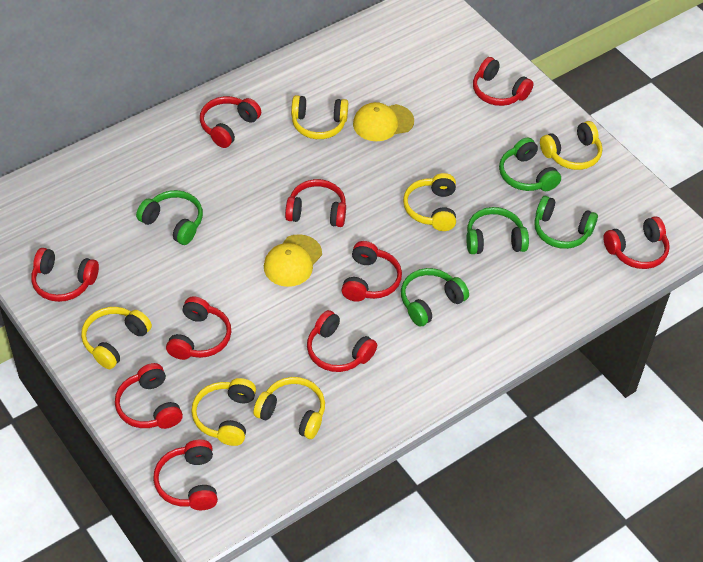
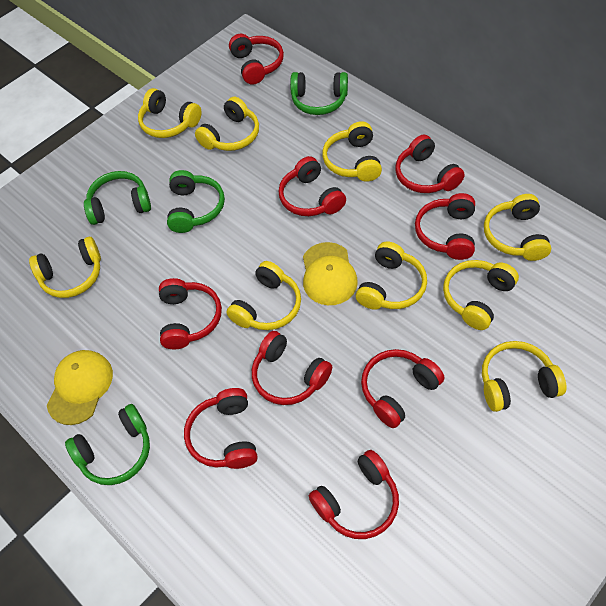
green headphones: [136,190,203,245] [401,268,469,327] [466,207,529,254] [499,137,561,191] [534,196,598,249] = 5 -> [65,404,150,485] [84,171,151,225] [167,170,225,233] [290,72,348,115] = 4
red headphones: [31,248,99,302] [115,363,183,429] [153,440,218,510] [166,296,231,360] [200,96,261,148] [285,179,346,227] [307,310,377,372] [341,241,402,302] [473,57,534,106] [603,216,670,269] = 10 -> [159,278,222,349] [184,388,257,469] [229,34,284,85] [252,331,332,405] [279,156,346,216] [309,450,399,539] [361,349,444,428] [395,134,465,193] [415,193,475,260] = 9
yellow headphones: [81,307,152,369] [191,378,256,446] [253,377,325,439] [291,95,348,139] [403,173,456,231] [540,121,602,170] = 6 -> [29,237,101,298] [138,88,202,138] [195,97,259,151] [226,261,301,330] [322,121,382,182] [356,241,427,310] [443,260,519,330] [482,341,567,412] [484,194,551,261] = 9

